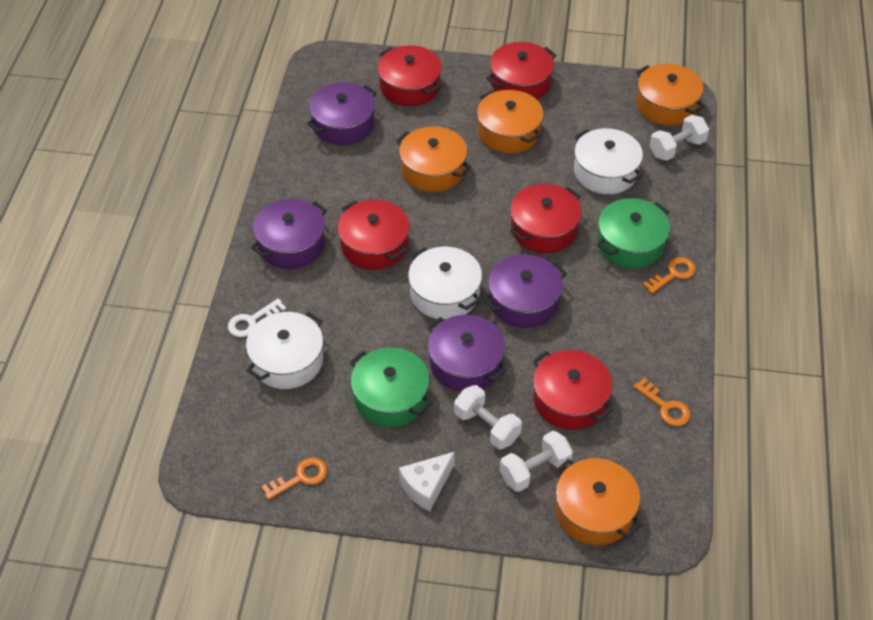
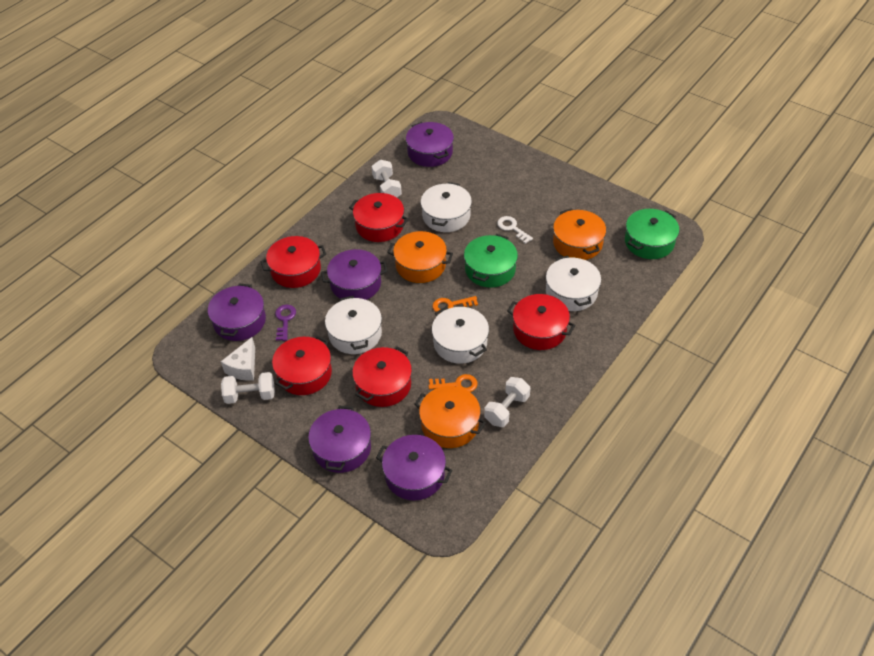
orange key: [261,458,327,500] [634,377,690,426] [643,257,696,294] = 3 -> [429,374,477,392] [432,296,478,314] = 2
orange pot: [396,126,471,192] [477,90,544,153] [554,458,642,545] [636,64,705,126] = 4 -> [387,231,453,283] [414,386,486,448] [553,209,606,260] = 3
purple key: none = 0 -> [275,305,296,341] = 1
purple pot: [251,199,327,269] [307,82,377,145] [427,315,507,392] [483,254,567,328] = 4 -> [208,283,266,341] [308,406,371,473] [321,249,388,300] [376,435,453,501] [406,122,454,167] = 5
white pot: [246,312,323,389] [408,247,482,319] [574,128,643,194] = 3 -> [325,296,382,354] [421,182,472,232] [432,307,489,364] [546,256,601,311] = 4

